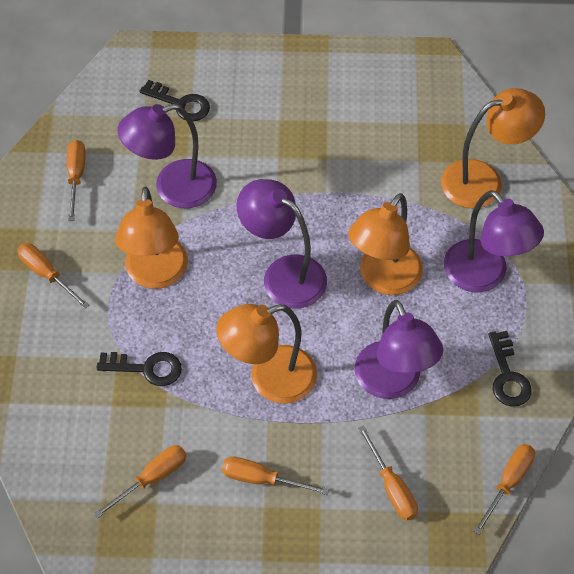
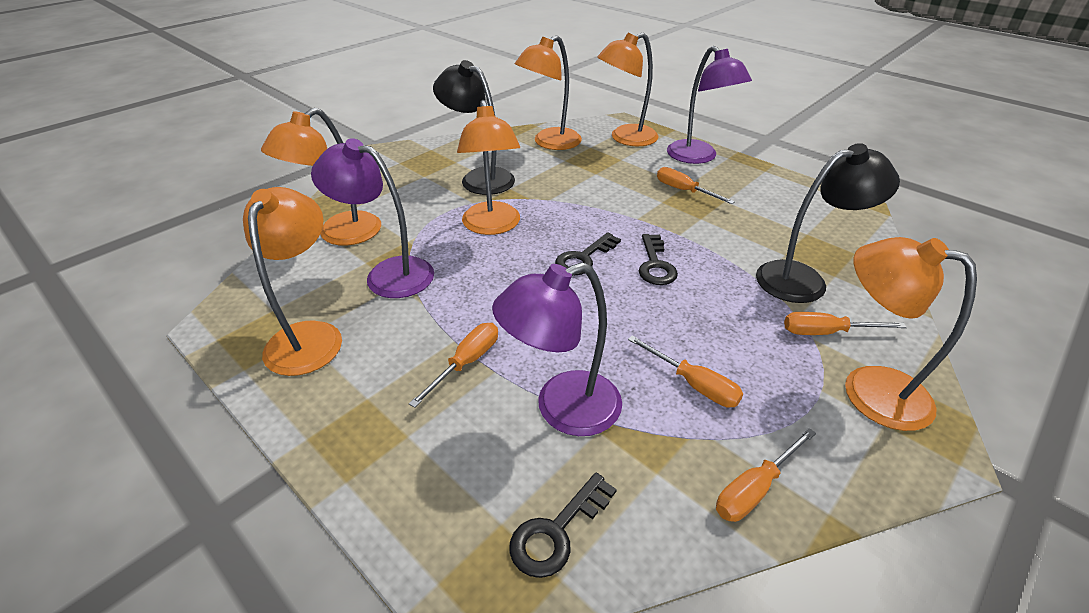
black lamp: none = 0 -> [433,60,515,195] [756,143,900,303] = 2
orange lamp: [115,187,188,289] [216,304,317,404] [348,193,423,295] [441,88,545,208] = 4 -> [243,187,342,376] [261,108,381,246] [457,100,520,235] [515,35,582,150] [597,32,658,146] [845,237,977,431] = 6
orange screwdriver: [18,243,89,309] [67,140,86,221] [94,445,187,518] [222,456,329,495] [358,425,418,520] [474,444,535,535] = 6 -> [409,323,498,408] [628,335,743,408] [657,167,735,204] [716,428,816,522] [784,312,907,335] = 5
purple lamp: [118,104,217,208] [236,179,327,308] [355,300,443,399] [444,190,544,292] = 4 -> [311,138,434,298] [492,262,622,436] [667,46,752,164] = 3

